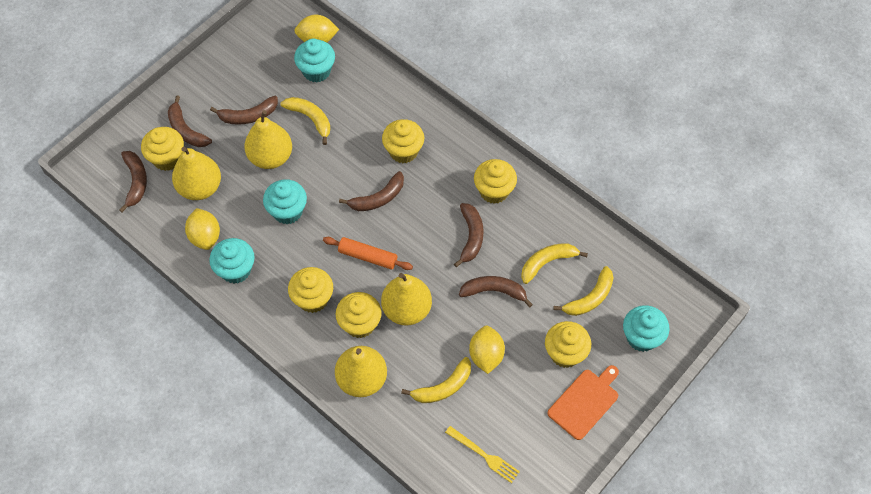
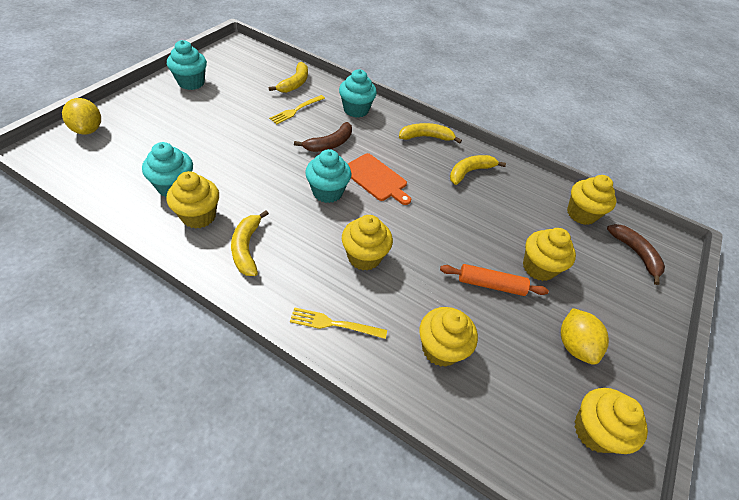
brown banana: [119,151,147,212] [168,95,212,147] [210,96,278,125] [339,171,404,211] [454,203,484,267] [459,276,533,307] = 6 -> [294,122,352,152] [607,224,665,285] = 2
yellow fork: [445,426,520,483] = 1 -> [269,95,325,124] [290,307,387,339] = 2
yellow lemon: [185,208,220,250] [294,15,339,42] [469,326,505,374] = 3 -> [62,98,101,135] [561,308,609,365] = 2
yellow pear: [172,147,221,200] [244,110,292,169] [335,346,387,397] [381,273,432,326] = 4 -> none = 0

